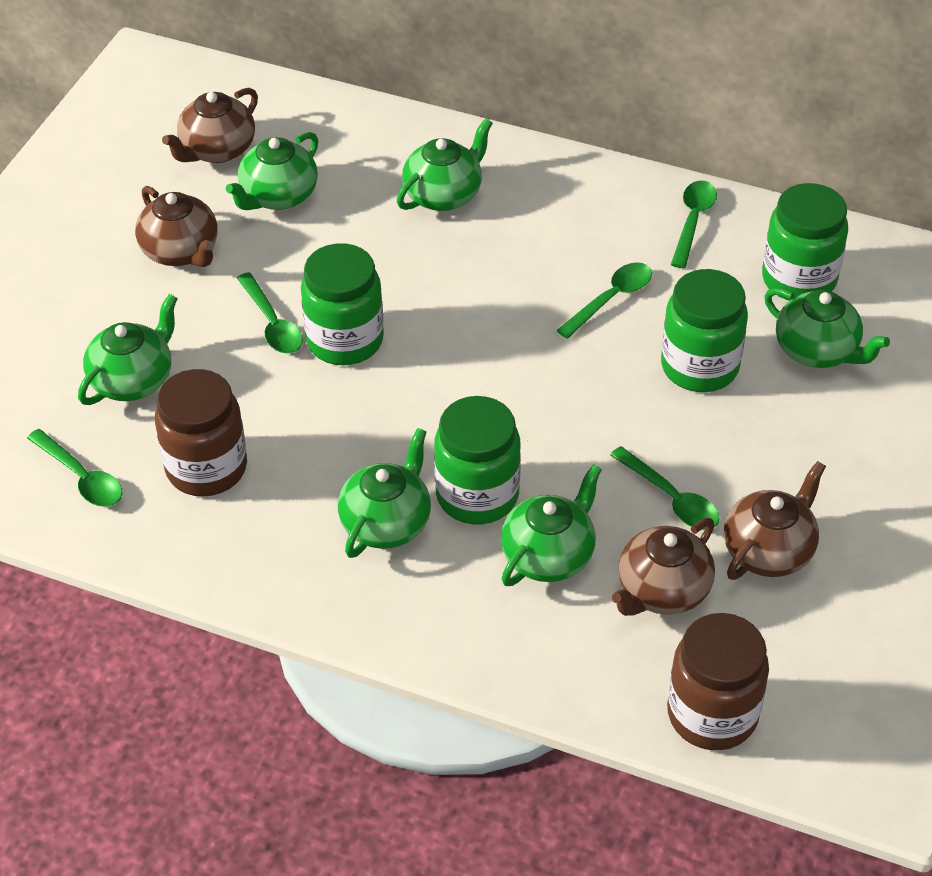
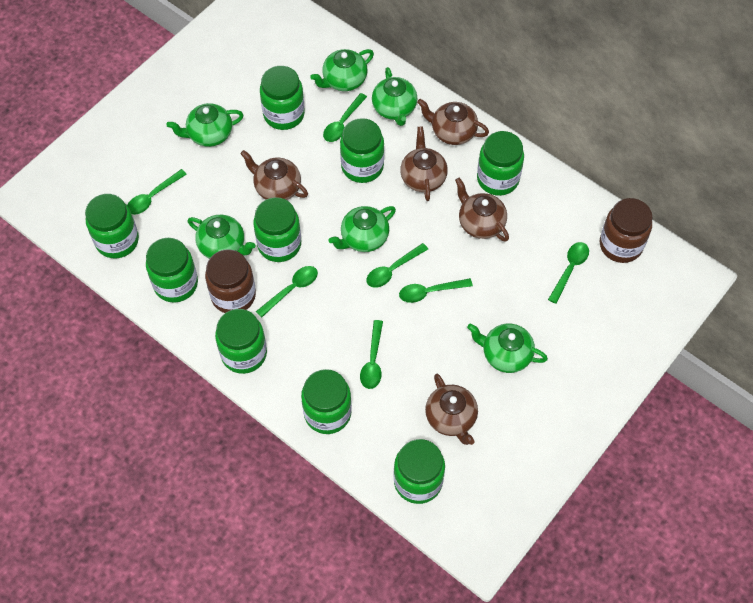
brown teapot: [135,186,217,267] [162,88,258,163] [612,518,715,616] [724,461,826,580] = 4 -> [240,150,308,200] [400,126,448,201] [417,99,489,145] [425,374,478,445] [455,178,509,242] = 5
green jar: [301,243,384,365] [434,396,521,524] [661,269,748,392] [762,183,848,301] = 4 -> [85,194,139,258] [146,238,198,303] [215,309,267,374] [253,197,301,262] [260,66,305,130] [301,369,352,434] [340,118,384,183] [394,439,445,504] [477,131,524,196] = 9
green spoon: [27,429,122,507] [237,272,303,354] [556,262,652,339] [610,446,719,530] [671,181,717,268] = 5 -> [127,169,187,215] [256,266,318,318] [323,93,367,142] [360,320,383,389] [366,243,428,288] [399,278,473,303] [548,242,589,304] = 7

